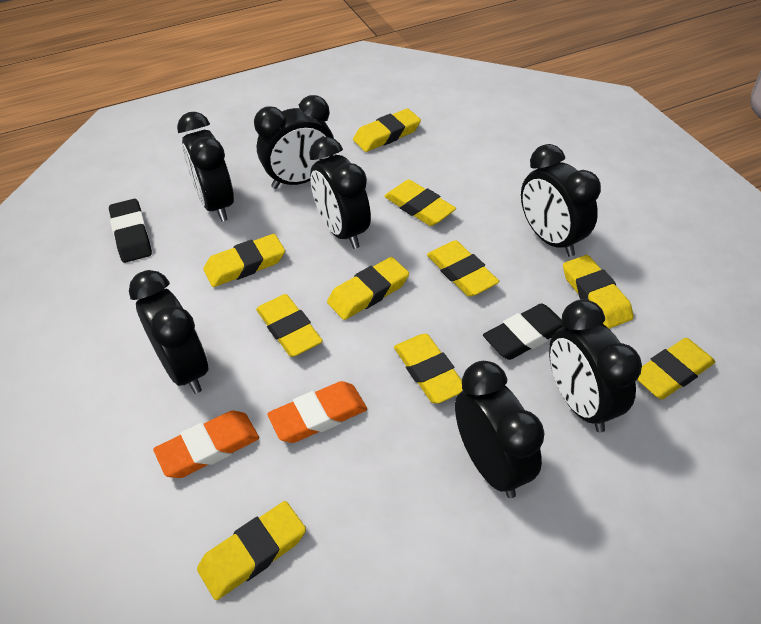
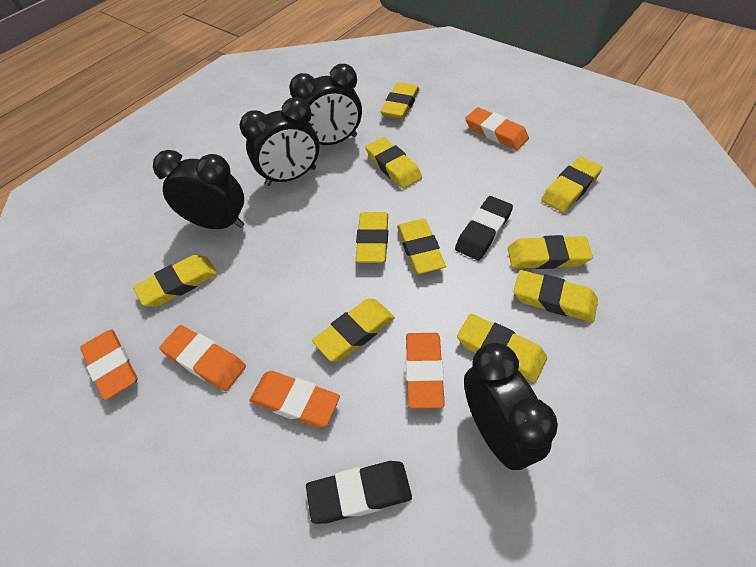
black clock: [129,270,208,394] [177,112,234,221] [254,95,334,189] [309,137,371,249] [455,361,545,498] [521,144,601,257] [549,299,642,433] = 7 -> [153,150,244,229] [239,97,319,186] [289,64,362,145] [464,343,558,470] = 4
orange eraser: [153,411,259,478] [267,381,367,443] = 2 -> [80,330,138,401] [159,325,246,391] [249,371,340,428] [406,333,445,408] [465,107,529,150] = 5

